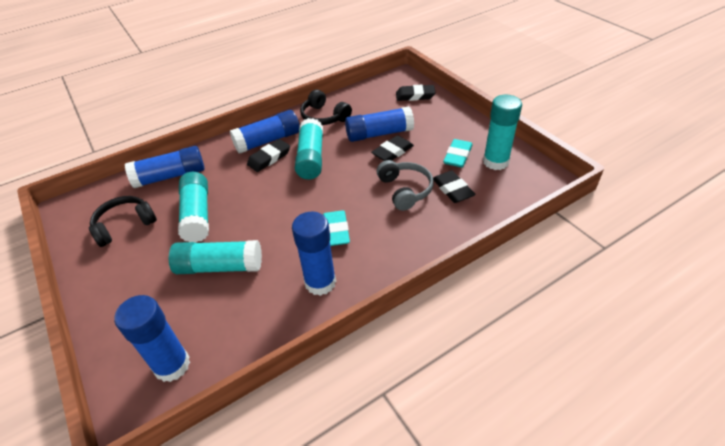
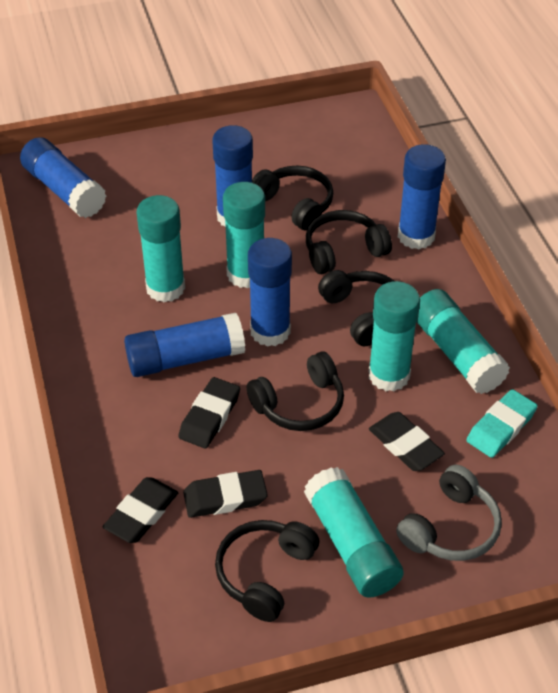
black headphones: [89,196,157,247] [300,89,352,125] = 2 -> [215,520,319,622] [247,351,344,431] [252,166,333,231] [306,210,392,274] [318,270,394,346] = 5
turquoise eraser: [323,210,350,246] [443,139,473,168] = 2 -> [466,389,538,458] = 1
turquoise glue stick: [169,240,262,274] [178,172,209,243] [295,118,323,180] [483,95,522,170] = 4 -> [136,195,185,302] [223,182,265,288] [304,467,404,598] [368,281,420,391] [417,289,510,394] = 5

